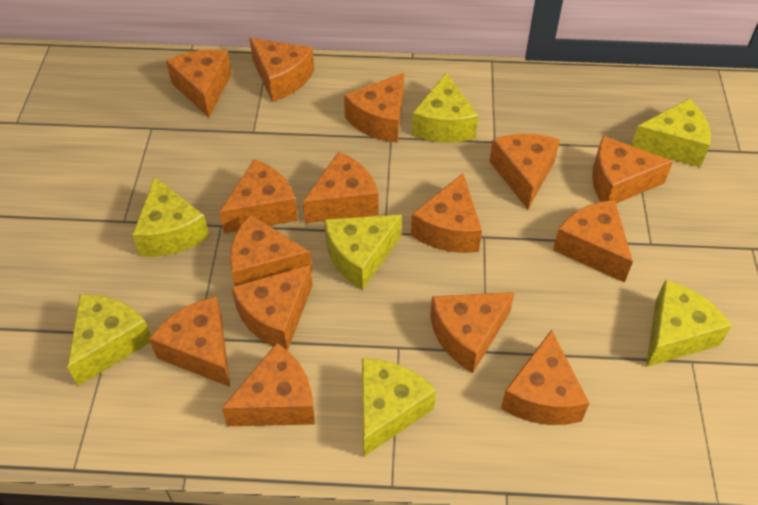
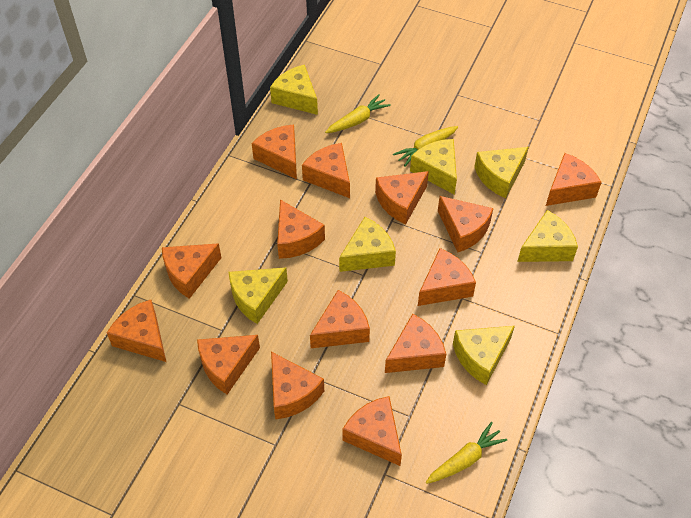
orange cheese: [149,297,230,387] [166,49,232,118] [219,159,298,234] [222,343,315,426] [230,214,313,286] [231,265,313,350] [250,38,314,102] [303,152,379,223] [344,73,404,143] [411,173,482,253] [430,292,515,373] [489,134,560,209] [501,330,589,425] [553,200,633,283] [592,136,673,203] = 15 -> [107,300,166,362] [162,243,221,299] [197,335,260,394] [252,125,297,179] [271,352,324,419] [277,200,325,259] [302,143,350,198] [310,290,370,348] [342,396,402,466] [375,171,429,224] [385,314,446,373] [418,248,476,306] [438,196,493,252] [546,153,602,206] = 14
yellow carrot: none = 0 -> [325,94,391,133] [393,126,458,167] [426,422,508,484] = 3

